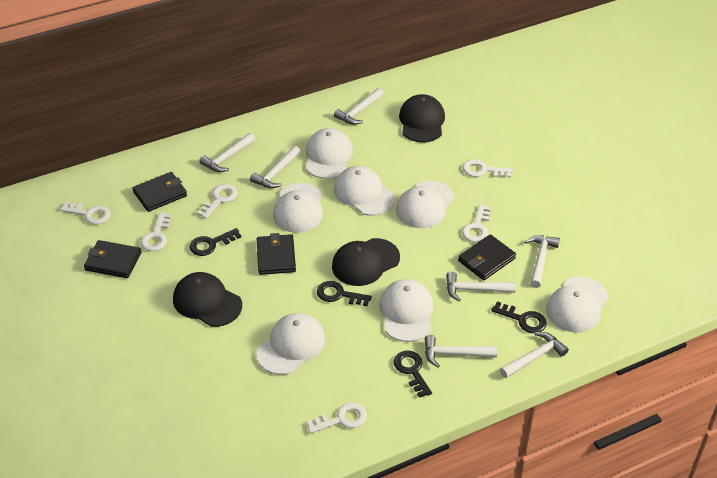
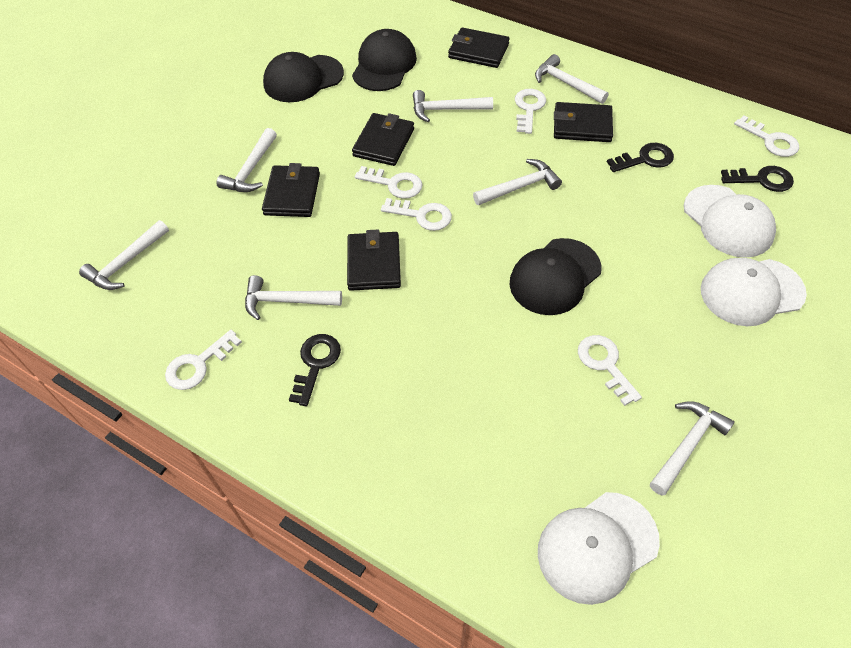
black key: [190,228,241,256] [317,281,372,306] [394,351,432,398] [491,301,547,333] = 4 -> [289,334,341,406] [607,143,674,172] [721,166,794,192] = 3
black wallet: [84,240,141,278] [133,172,187,212] [257,233,296,275] [458,234,516,280] = 4 -> [262,163,320,217] [347,230,401,291] [352,113,414,166] [448,27,510,68] [554,102,613,142] = 5
white cap: [256,313,325,375] [273,183,323,233] [306,128,353,179] [334,166,395,216] [379,279,433,342] [396,181,455,228] [546,277,609,332] = 7 -> [538,492,660,605] [684,185,776,258] [701,258,807,326] = 3

